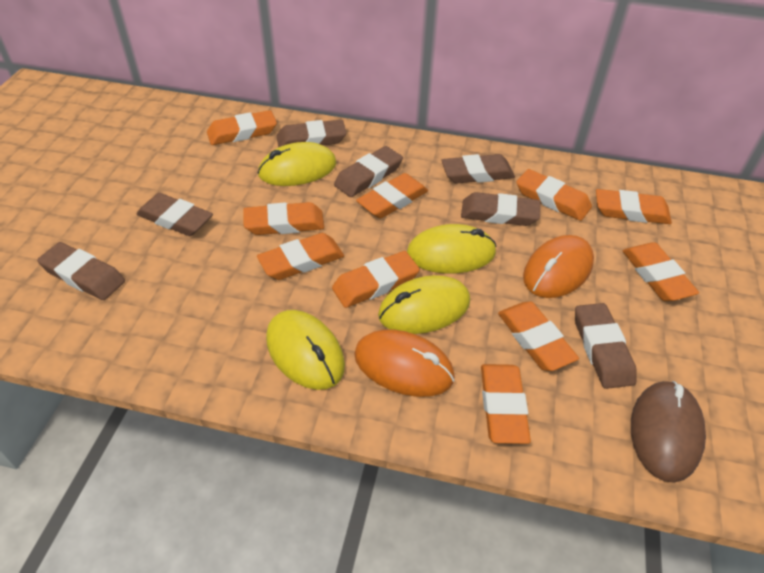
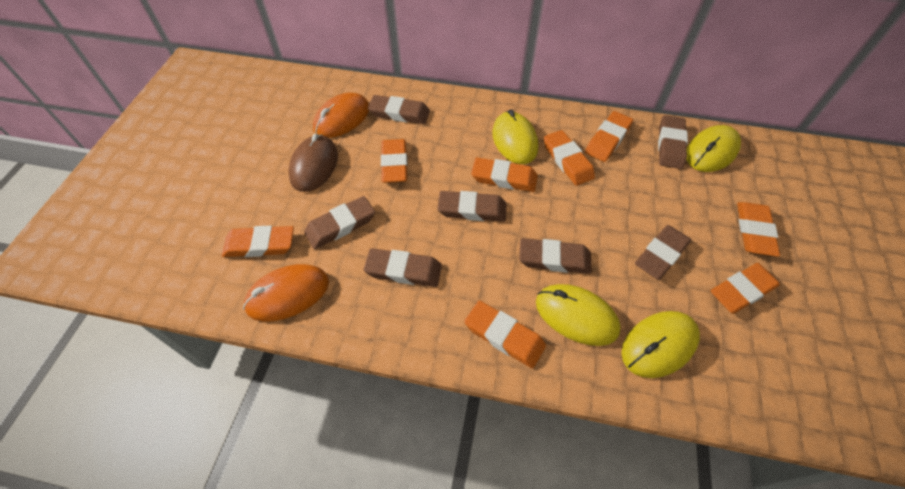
orange eraser: [207,110,277,145] [243,202,324,235] [257,233,344,280] [332,251,420,308] [356,173,428,219] [481,364,531,444] [498,301,579,371] [516,169,592,221] [596,189,672,224] [623,242,699,301] = 10 -> [222,225,294,257] [381,139,408,183] [464,301,546,368] [471,158,538,192] [544,130,595,186] [585,111,633,162] [711,263,780,314] [737,202,780,257] = 8

